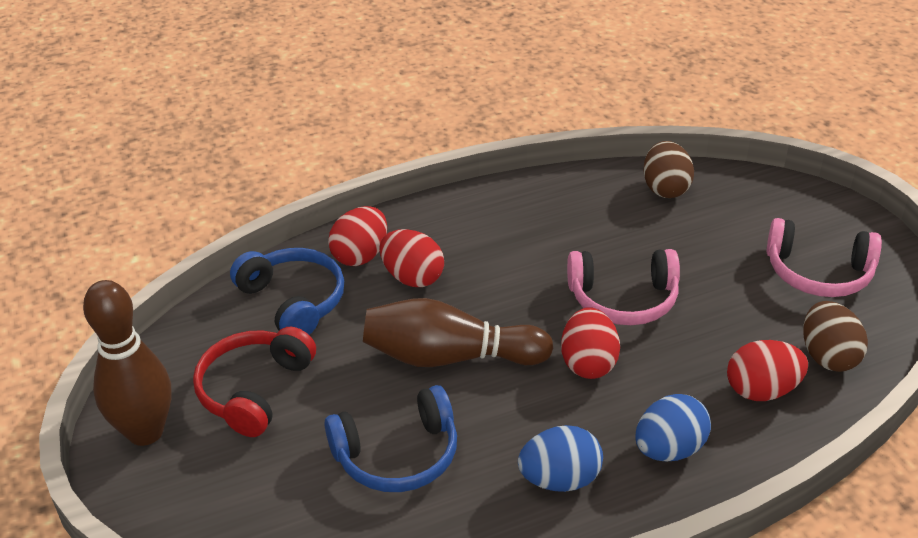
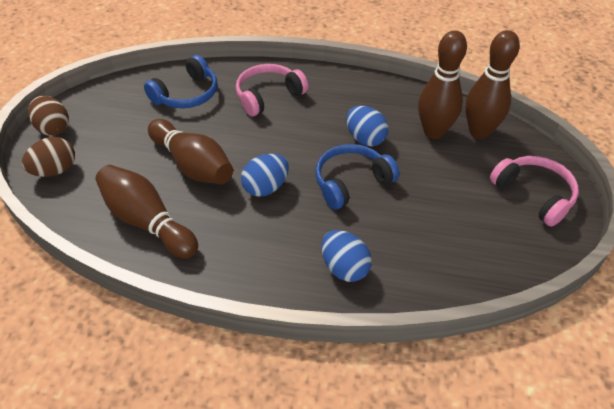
blue egg: [518,425,603,492] [635,394,711,461] = 2 -> [241,154,289,197] [321,230,372,282] [346,106,388,146] = 3
brown bowling pin: [83,280,171,446] [363,298,553,367] = 2 -> [96,165,198,259] [148,119,233,184] [418,30,467,139] [465,30,520,139] = 4
red egg: [328,206,387,266] [379,229,444,287] [561,307,620,379] [727,340,808,401] = 4 -> none = 0
red headphones: [193,327,316,437] = 1 -> none = 0

